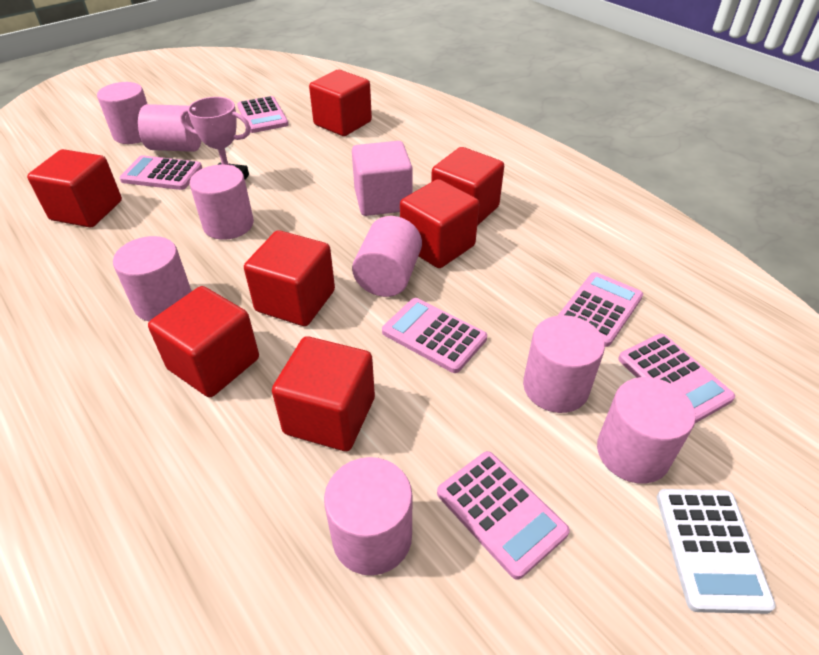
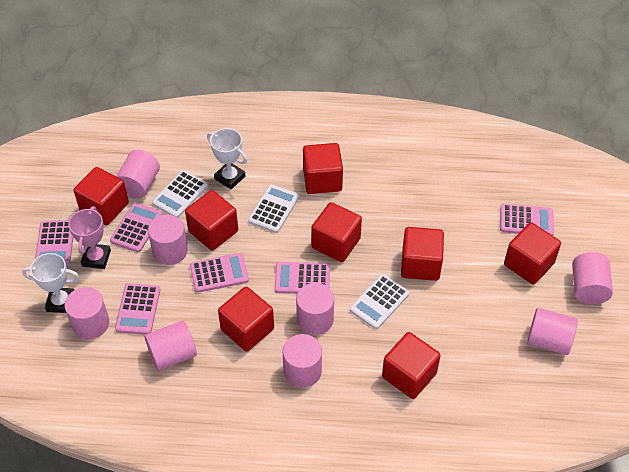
pink cube: [352,141,413,216] = 1 -> none = 0
red cube: [27,149,122,227] [148,286,259,397] [244,230,335,326] [272,336,375,451] [309,70,372,136] [400,179,479,268] [431,147,504,226] = 7 -> [74,167,129,225] [185,190,238,251] [218,287,274,352] [303,143,343,194] [311,202,362,262] [382,332,441,399] [401,227,444,281] [504,222,561,284] = 8
white calculator: [657,489,776,614] = 1 -> [152,170,208,218] [248,184,299,233] [350,274,409,329] = 3
white trophy: none = 0 -> [22,253,79,313] [207,128,247,189] = 2

